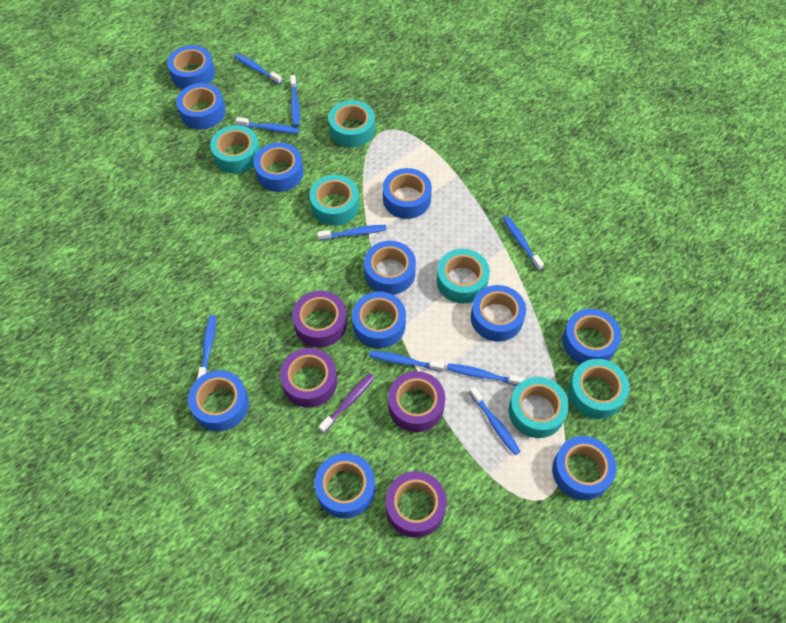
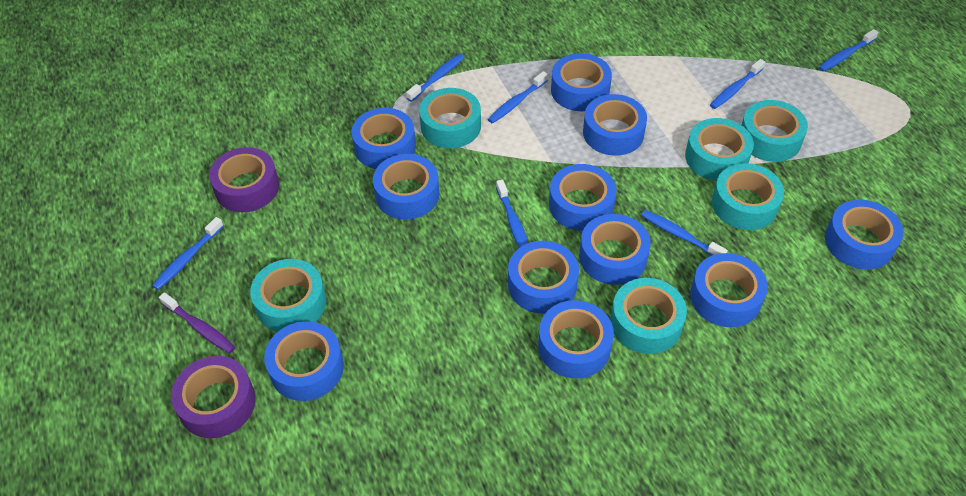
blue toothbrush: [197,315,216,379] [234,54,282,84] [236,117,300,134] [290,75,300,126] [317,225,387,241] [369,351,445,372] [447,364,524,386] [469,386,521,455] [503,216,544,270] = 9 -> [152,217,224,290] [406,54,464,102] [488,71,548,124] [496,179,529,248] [641,210,728,256] [710,59,765,109] [819,29,878,72] = 7
purple tape: [280,348,337,408] [292,291,347,347] [386,471,447,538] [388,371,445,432] = 4 -> [171,356,255,438] [209,147,279,212] = 2

